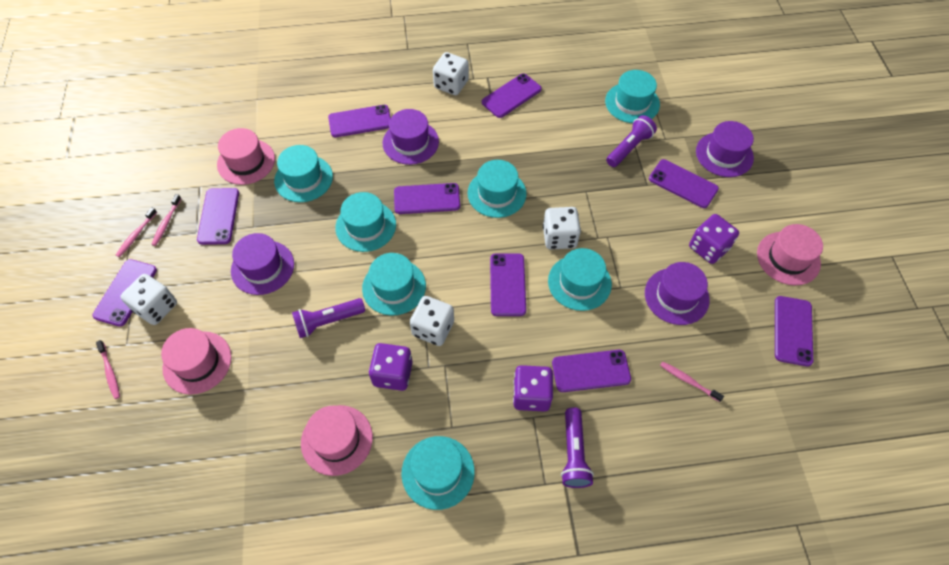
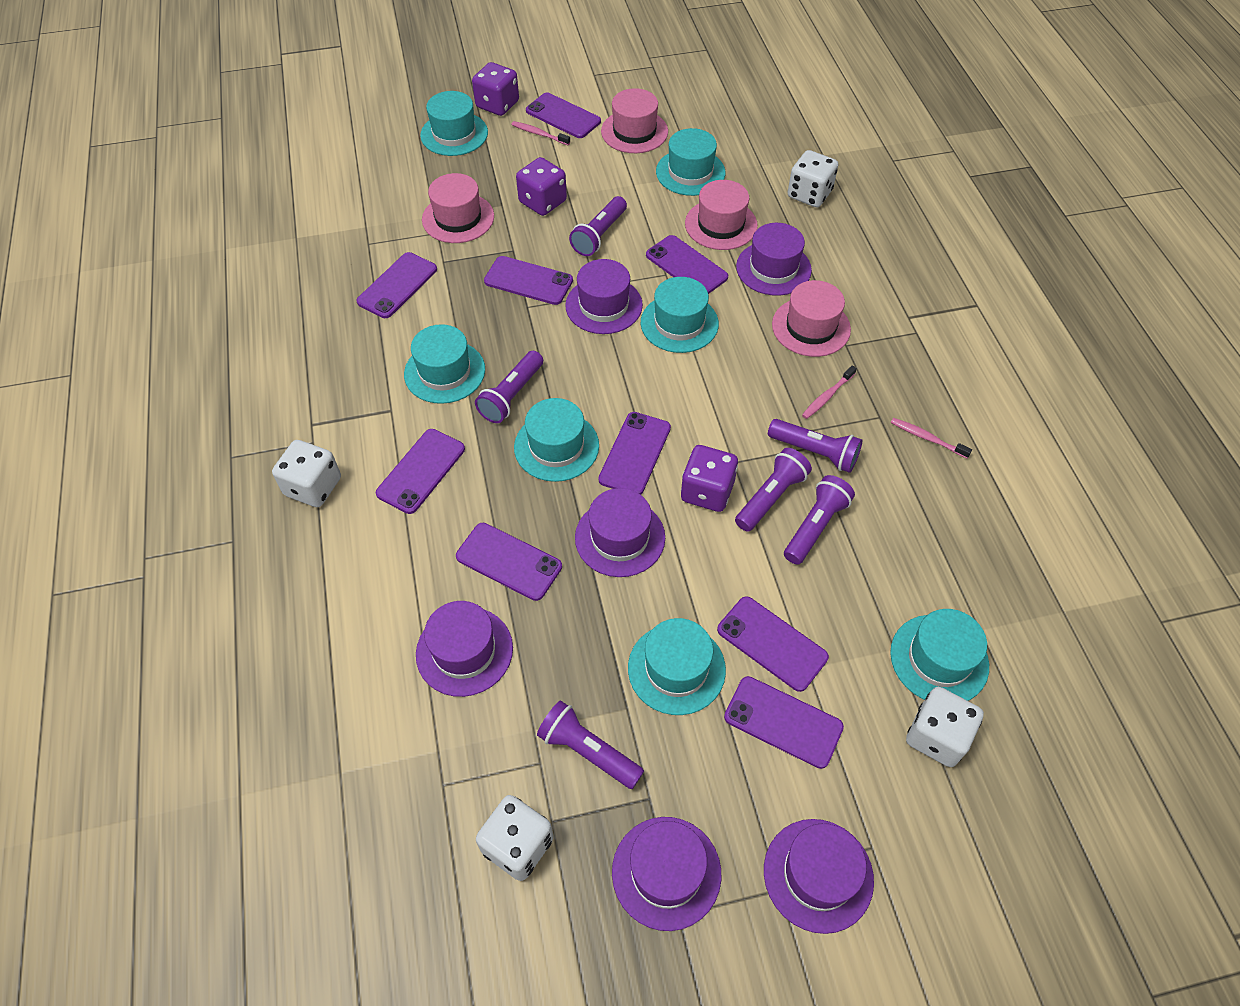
pink toothbrush: [96,340,120,399] [116,207,157,257] [151,194,182,246] [660,361,724,402] = 4 -> [511,121,570,145] [802,365,857,419] [891,418,972,458] = 3
purple flashlight: [292,298,365,338] [561,407,594,488] [606,115,657,167] = 3 -> [475,351,543,423] [537,700,644,789] [569,196,627,256] [735,448,812,532] [768,419,862,473] [784,475,855,565] = 6
purple hat: [231,233,294,295] [383,109,439,165] [645,262,710,325] [696,121,754,177] = 4 -> [416,601,513,697] [565,259,643,334] [575,488,665,577] [612,817,721,931] [736,223,812,296] [764,819,874,934] = 6

